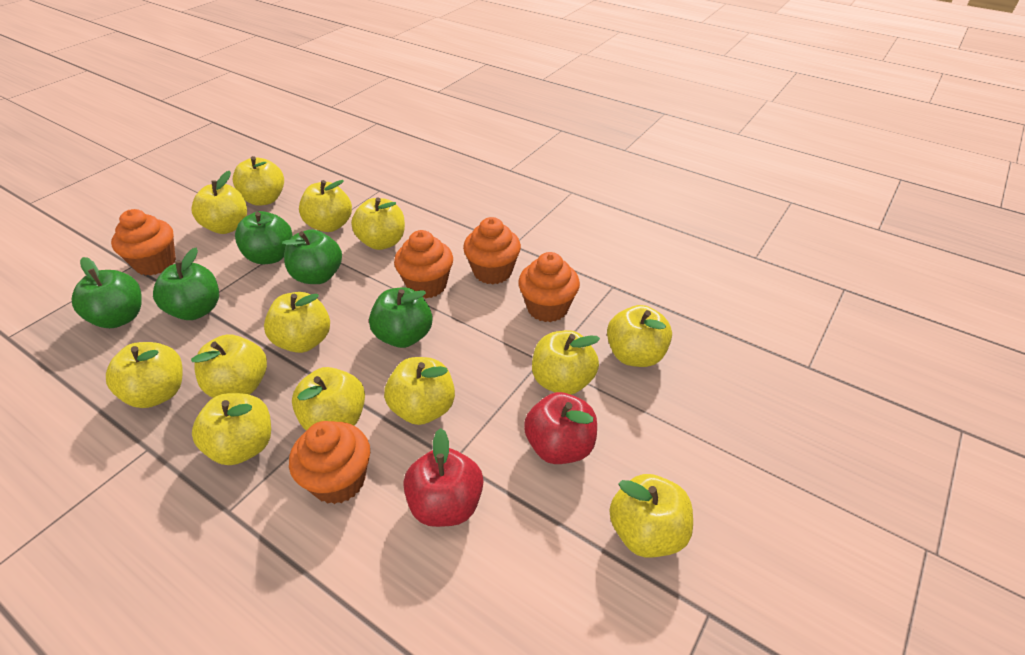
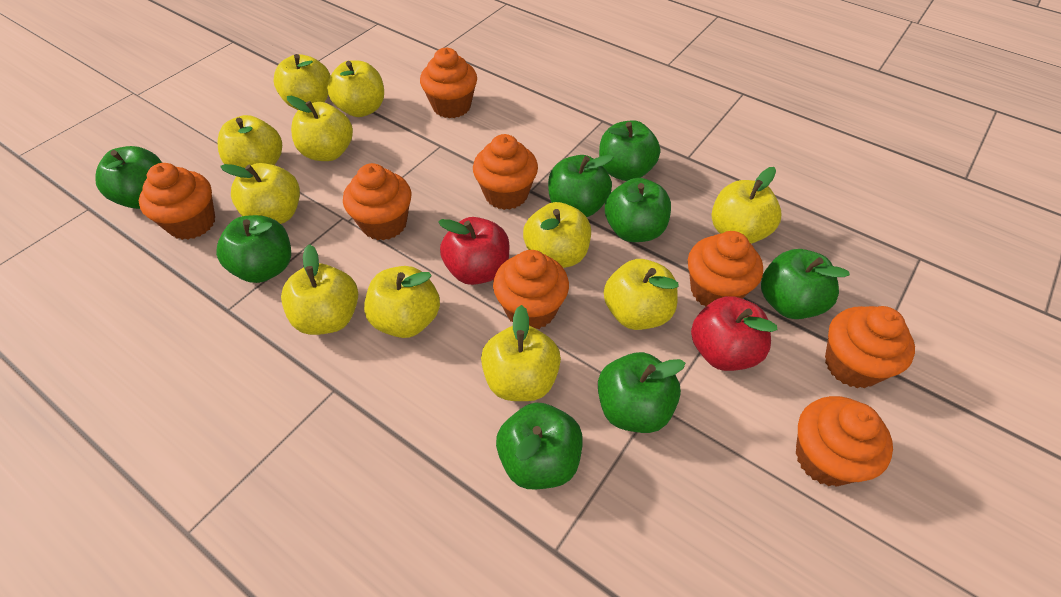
green apple: [72,257,142,328] [153,248,219,320] [235,211,293,264] [282,230,342,284] [369,287,433,348] = 5 -> [95,146,162,209] [216,215,291,283] [496,402,583,489] [548,155,613,217] [598,352,686,433] [599,120,660,181] [605,178,671,242] [761,249,850,319] = 8
orange cupcake: [111,209,176,276] [289,421,370,504] [394,230,453,298] [463,217,521,284] [518,252,580,322] = 5 -> [139,163,215,240] [343,163,411,240] [420,48,477,118] [473,134,538,210] [493,250,569,329] [688,231,763,307] [796,396,893,487] [825,306,915,388] = 8
yellow apple: [106,342,183,408] [191,171,247,234] [191,334,267,398] [192,393,271,465] [232,156,284,206] [264,292,330,353] [292,367,365,431] [299,180,352,232] [351,197,405,250] [384,357,455,425] [532,330,600,395] [607,305,672,367] [609,474,693,557] = 13 -> [218,115,282,168] [220,163,300,224] [273,54,330,110] [281,244,358,335] [287,96,353,161] [327,60,384,117] [364,266,440,338] [481,305,561,401] [523,202,591,268] [604,259,678,330] [712,167,781,244] = 11

